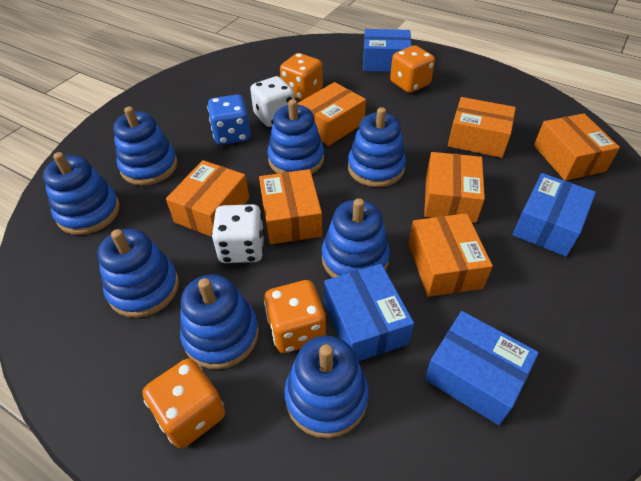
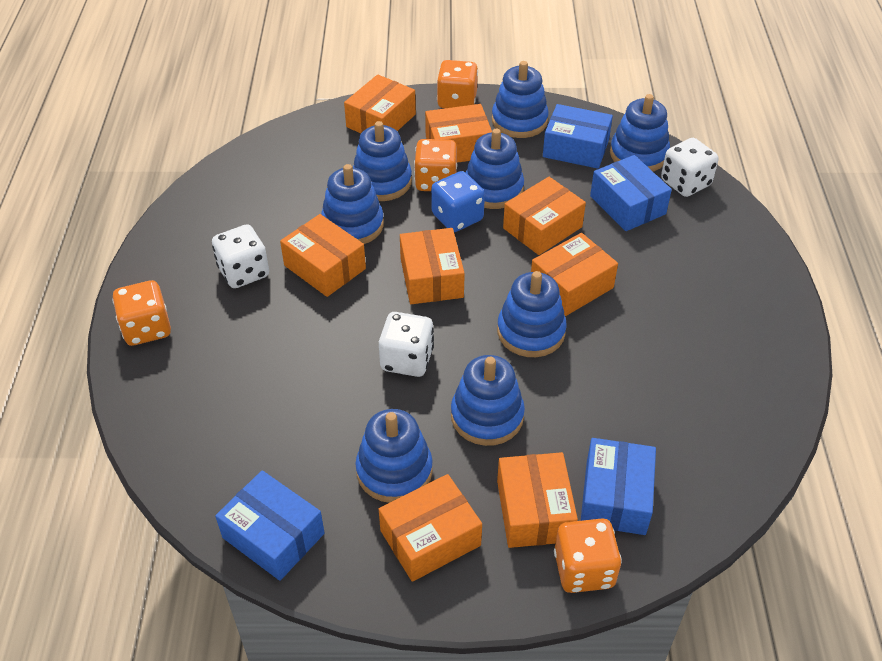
orange box: [166,160,249,237] [259,169,322,244] [297,82,366,146] [409,213,493,297] [424,152,485,223] [448,97,516,158] [534,113,620,181] = 7 -> [280,214,366,297] [344,74,416,133] [379,474,482,582] [400,228,465,304] [425,104,492,163] [497,452,578,548] [503,177,586,255] [531,233,618,316] = 8
white dice: [212,204,264,263] [250,76,295,127] = 2 -> [212,224,269,288] [379,312,434,377] [661,138,719,197] = 3

